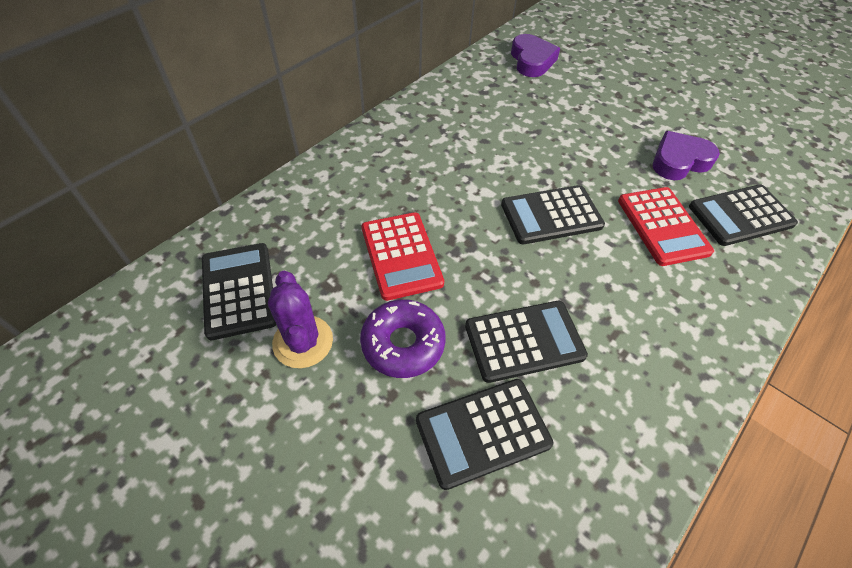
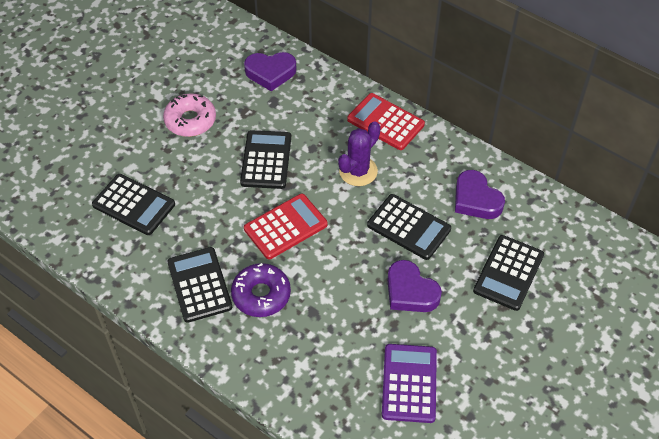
pink donut: none = 0 -> [163,94,216,137] = 1
purple calculator: none = 0 -> [382,344,437,423] = 1
purple heart: [511,34,560,77] [653,131,720,180] = 2 -> [244,52,297,91] [387,260,442,312] [455,170,505,219] = 3

